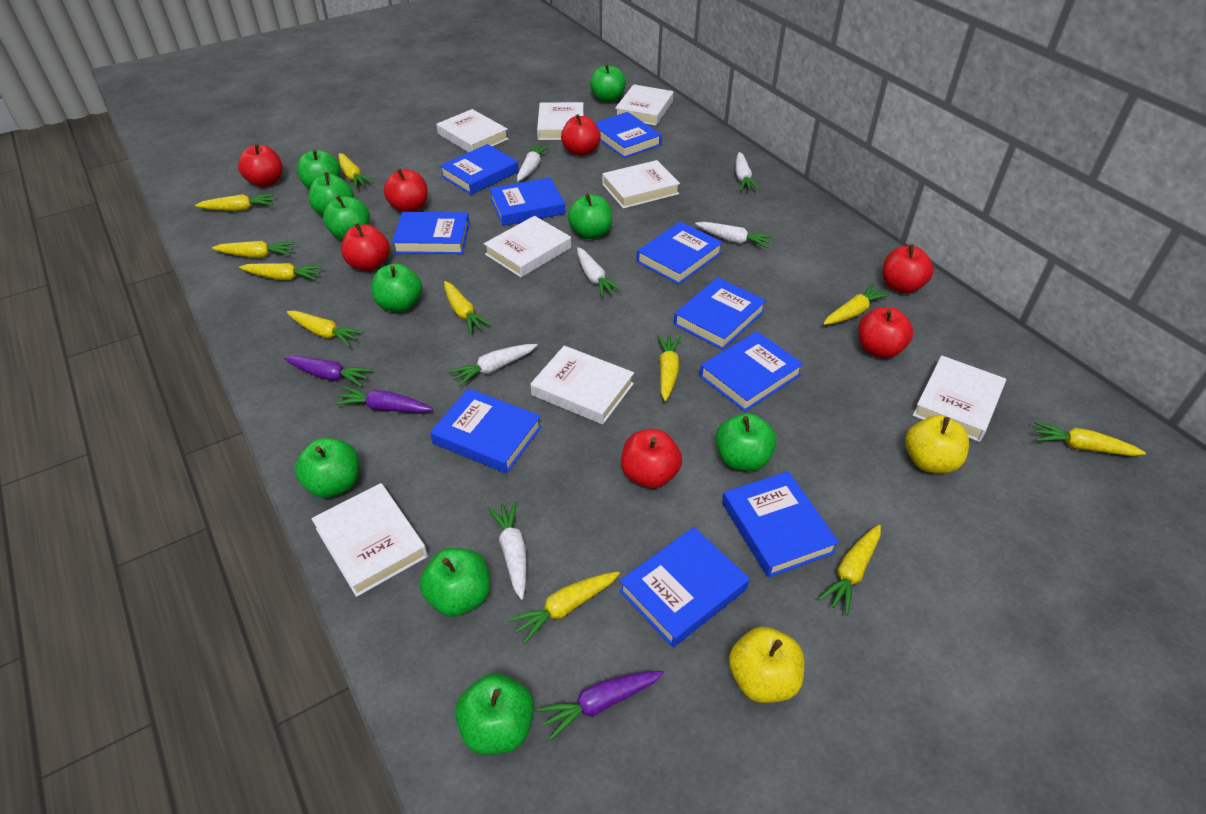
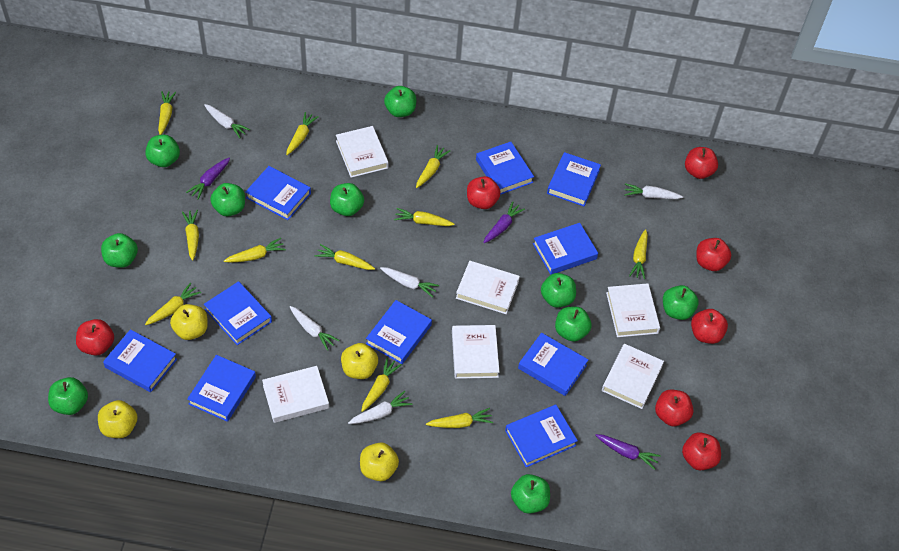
white book: [312,483,428,597] [437,109,509,152] [484,216,571,277] [530,345,634,425] [537,102,584,140] [602,160,680,209] [615,84,674,126] [913,355,1006,442] = 8 -> [262,366,329,423] [336,126,389,178] [452,325,499,379] [456,261,520,314] [602,344,664,409] [606,283,660,337] = 6
white carrot: [448,344,537,387] [488,501,527,600] [517,144,549,182] [577,247,622,297] [695,222,773,248] [735,152,759,191] = 6 -> [204,104,250,138] [290,306,339,351] [348,391,412,424] [380,267,439,298] [624,183,683,199] = 5
yellow apple: [729,626,804,703] [905,415,969,473] = 2 -> [98,400,138,438] [170,304,208,340] [341,343,378,379] [360,442,399,481] = 4

